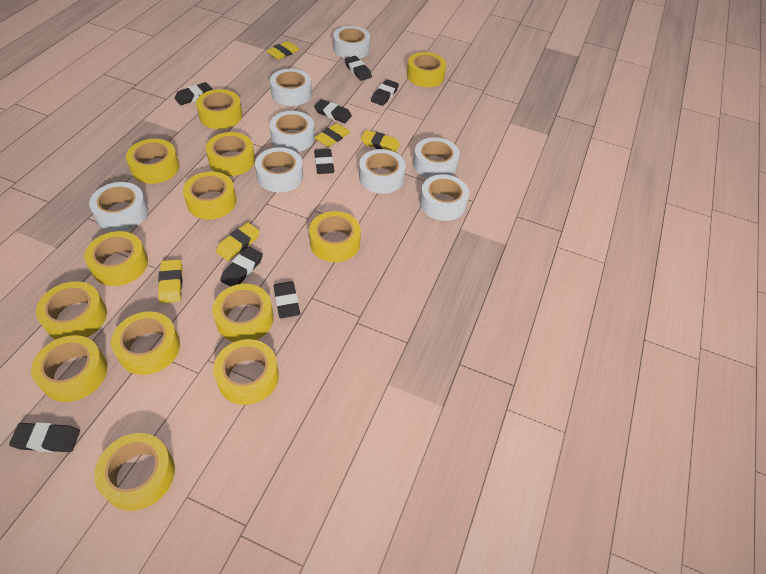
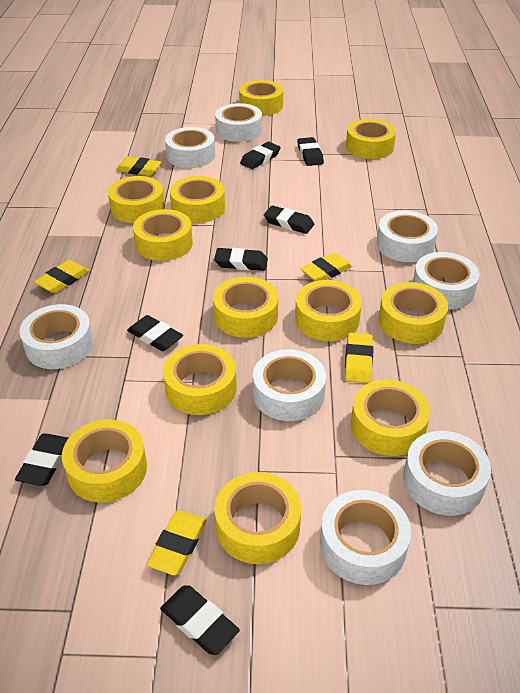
black eraser: [9,422,80,452] [175,82,212,105] [220,247,263,287] [273,281,300,318] [314,99,352,123] [314,149,334,174] [345,56,372,81] [371,79,399,106] = 8 -> [15,434,68,486] [127,315,183,351] [160,586,240,655] [214,248,268,271] [240,142,281,169] [264,205,314,234] [297,137,324,166] = 7
yellow tape: [31,335,107,402] [36,281,107,340] [84,231,148,286] [94,433,175,511] [111,311,180,375] [126,139,179,184] [183,171,236,219] [196,89,242,129] [206,132,255,176] [212,284,274,342] [213,339,279,405] [309,211,361,262] [407,52,446,87] = 13 -> [62,420,147,503] [108,176,165,223] [133,209,193,261] [163,344,237,415] [170,176,225,223] [213,277,278,338] [214,472,301,564] [239,80,283,116] [295,280,362,341] [346,119,396,159] [351,380,430,456] [378,282,448,344] = 12

